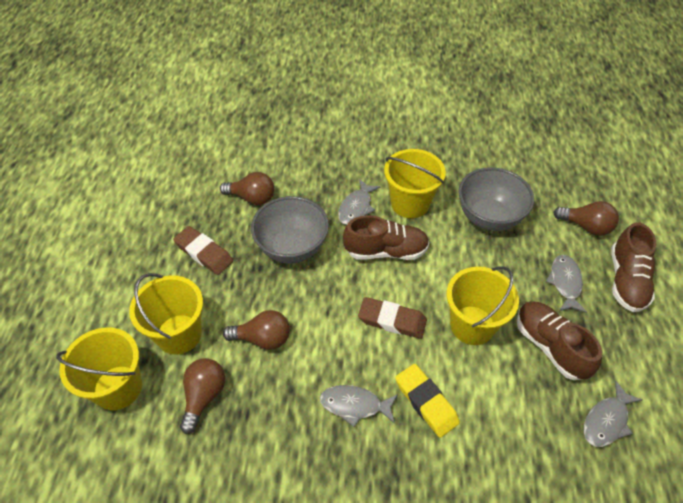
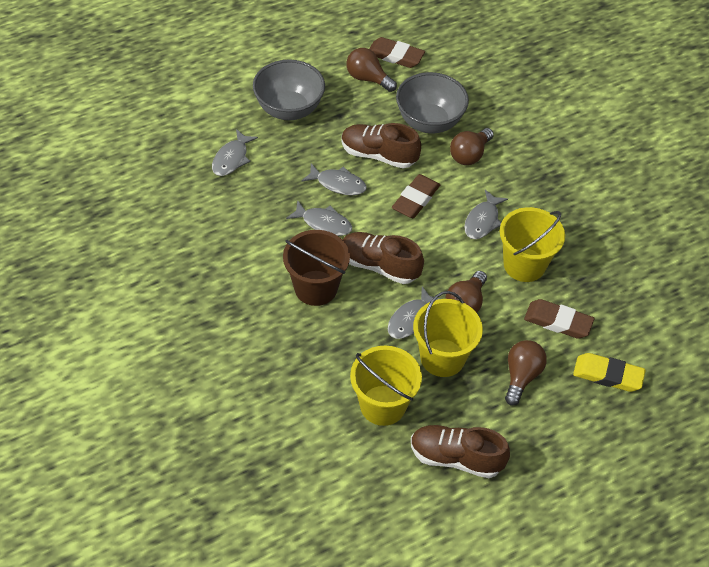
brown bucket: none = 0 -> [283,230,350,306] = 1
brown eraser: [173,226,233,275] [358,297,427,339] = 2 -> [369,37,425,68] [392,174,440,218] [524,299,594,339] = 3
grey fish: [320,385,398,427] [338,179,381,225] [546,255,587,313] [584,380,643,447] = 4 -> [212,129,258,176] [286,200,352,236] [302,163,367,195] [388,286,439,339] [464,190,508,239] = 5
yellow bucket: [56,328,142,410] [129,273,203,355] [384,149,446,218] [447,266,519,345] = 4 -> [350,346,422,426] [413,291,483,377] [500,207,565,282] = 3

